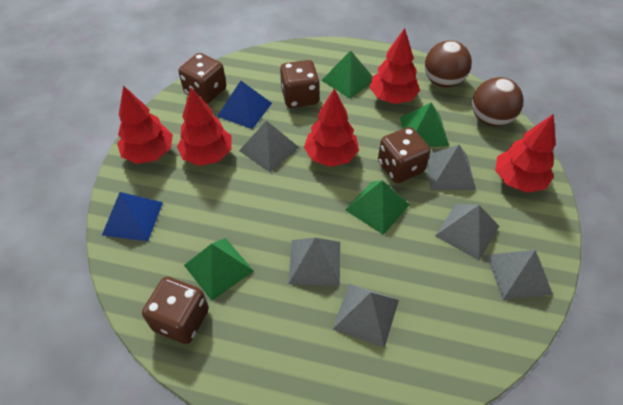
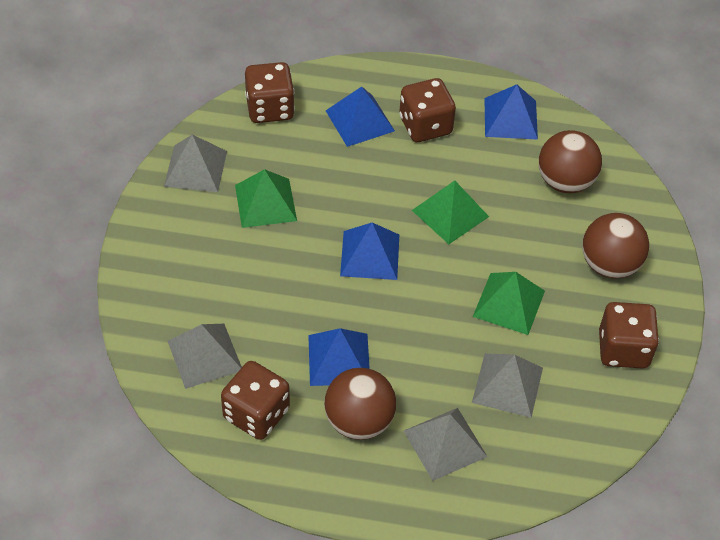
blue pyramid: [102,192,163,241] [217,81,272,129] = 2 -> [308,328,370,386] [326,86,395,147] [340,223,399,280] [484,84,538,140] = 4
brown ball: [425,40,472,88] [472,77,523,127] = 2 -> [324,368,396,440] [539,130,602,193] [582,213,649,279] = 3
green pyramid: [184,238,254,301] [322,51,373,99] [345,180,410,235] [400,103,449,147] = 4 -> [235,169,297,228] [412,181,489,244] [473,272,545,335] = 3
grey pyramid: [239,121,299,172] [288,238,340,286] [333,284,399,348] [426,145,476,190] [435,204,499,260] [486,250,553,300] = 6 -> [164,135,227,192] [168,324,242,389] [404,408,487,481] [472,353,543,418] = 4
red tree: [117,85,173,164] [177,88,231,166] [304,89,359,167] [370,28,420,104] [495,114,556,193] = 5 -> none = 0

